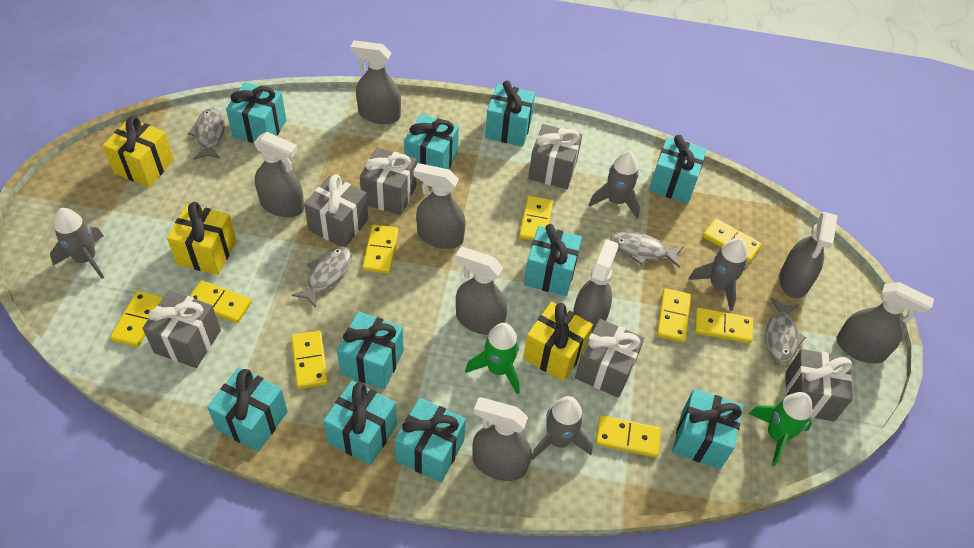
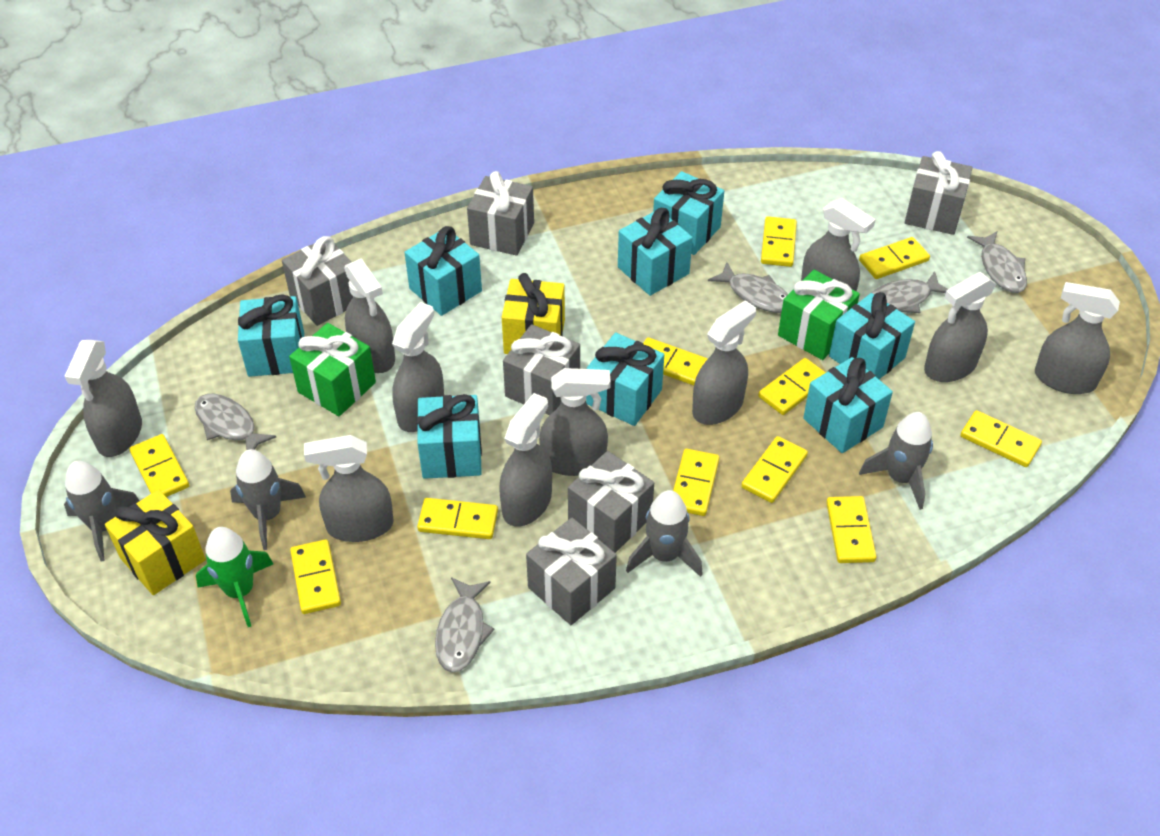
green gift: none = 0 -> [289,323,376,416] [778,270,860,360] = 2
green rocket: [465,323,520,395] [749,392,812,467] = 2 -> [196,527,273,627] = 1
grey fish: [188,108,225,160] [292,246,352,308] [610,231,684,268] [766,297,806,363] = 4 -> [195,393,276,450] [435,577,495,673] [708,262,788,313] [871,271,948,313] [967,231,1027,293] = 5
grey spray bottle: [254,132,304,217] [350,40,401,124] [414,163,466,249] [455,247,507,335] [472,397,532,481] [573,239,618,333] [779,212,838,298] [836,282,934,364] = 8 -> [65,340,142,457] [304,435,394,542] [344,258,395,373] [392,302,444,432] [499,393,552,527] [539,368,611,476] [692,300,756,425] [801,198,876,291] [924,272,997,382] [1035,282,1120,394] = 10
turquoise gift: [207,367,288,452] [226,82,286,143] [323,380,397,465] [337,311,404,390] [395,398,466,483] [404,114,459,169] [485,81,535,146] [524,224,582,296] [649,135,707,203] [672,389,743,469] = 10 -> [238,294,304,377] [404,226,482,316] [417,394,482,479] [586,333,664,426] [618,208,693,296] [653,171,724,255] [803,357,893,453] [829,292,915,379] = 8
yellow domino: [110,291,164,347] [190,280,252,323] [291,331,328,389] [362,225,399,273] [519,196,553,241] [595,415,661,457] [657,288,691,342] [694,308,753,343] [703,218,762,263] = 9 -> [129,434,189,497] [290,539,341,614] [417,498,498,539] [643,337,708,386] [673,449,720,516] [741,436,808,503] [758,358,826,415] [761,216,797,267] [826,496,876,563] [859,237,930,279] [961,410,1042,467] = 11
yellow gift: [103,116,174,187] [167,202,237,275] [523,302,593,382] = 3 -> [105,489,206,595] [502,273,565,354] = 2

